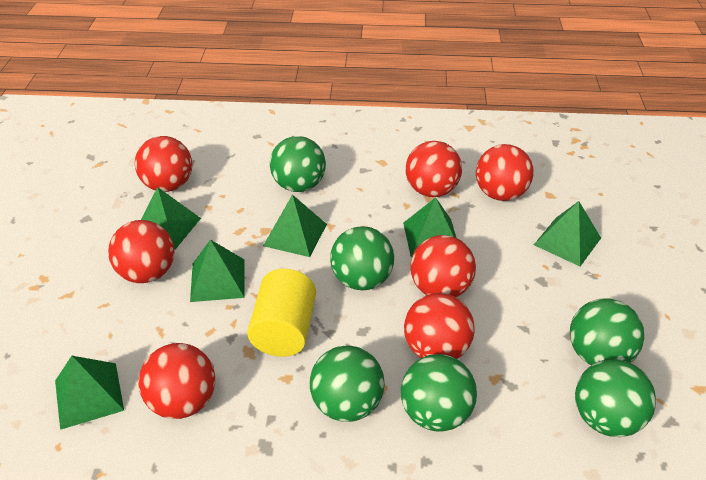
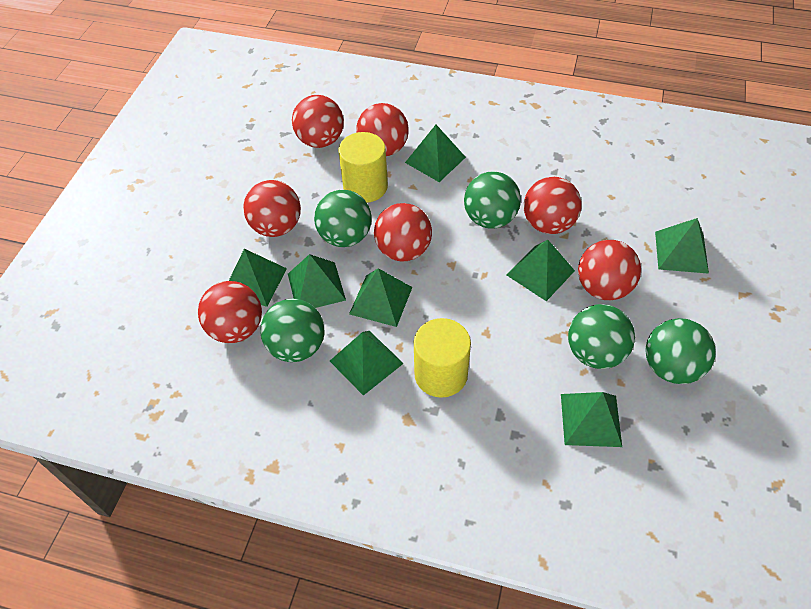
green ball: [270,136,326,192] [310,345,385,422] [330,226,394,290] [401,354,477,432] [570,298,644,365] [575,359,656,437] = 6 -> [260,299,324,362] [314,190,372,247] [464,171,521,228] [568,304,635,369] [645,318,716,384] = 5
green pyramid: [55,356,124,430] [141,187,201,250] [190,239,245,302] [263,194,327,257] [403,197,456,257] [534,201,601,266] = 6 -> [229,249,287,307] [288,254,346,308] [330,331,404,396] [349,268,413,327] [405,125,466,182] [507,240,575,301] [561,392,622,447] [655,218,709,274] = 8
yellow cylinder: [247,269,316,357] = 1 -> [338,132,388,203] [414,318,471,398] = 2

